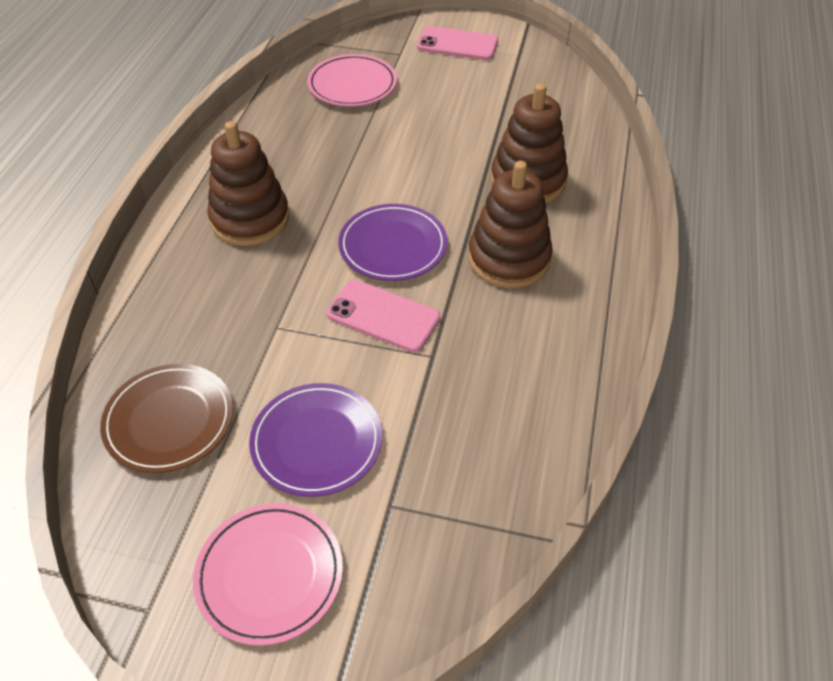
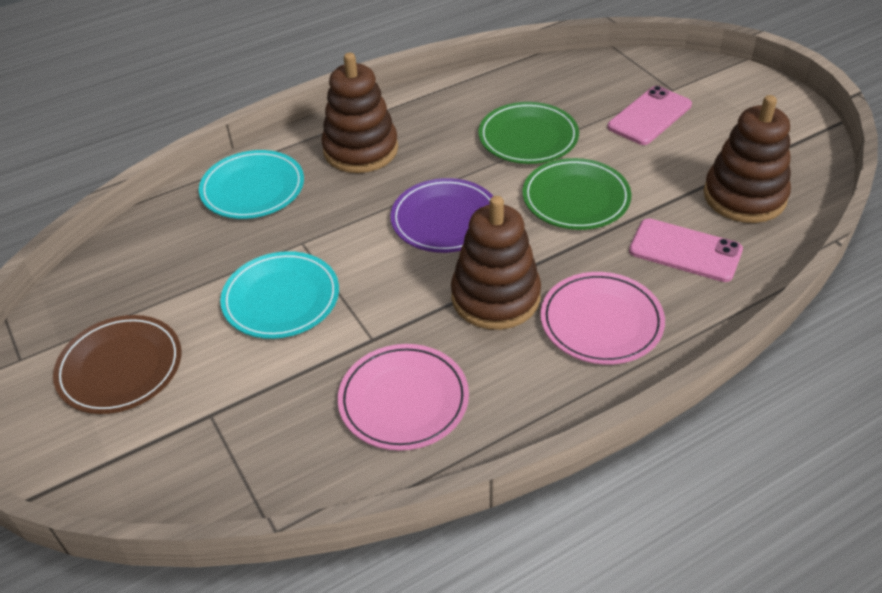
green plate: none = 0 -> [479,102,579,164] [523,158,631,230] = 2
purple plate: [249,383,382,497] [338,204,447,281] = 2 -> [390,178,493,253] = 1
turquoise plate: none = 0 -> [199,150,304,219] [220,251,339,339] = 2

